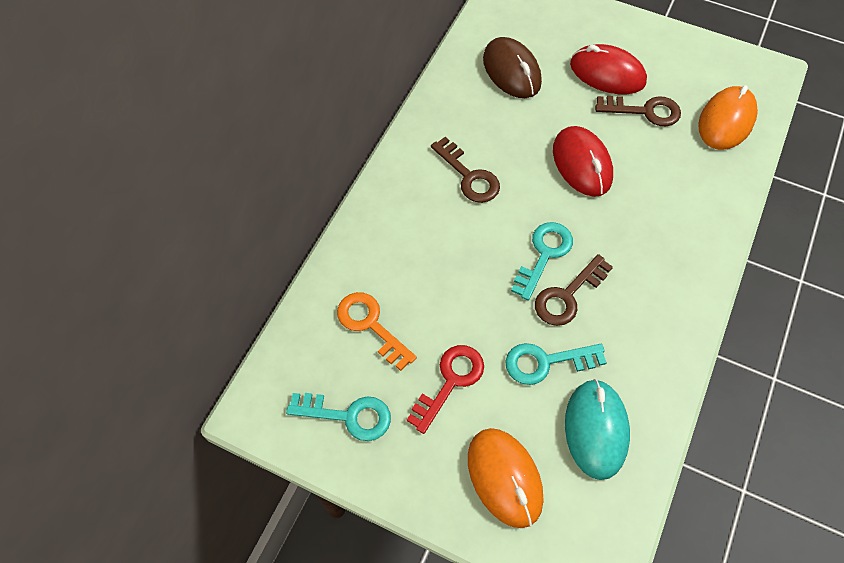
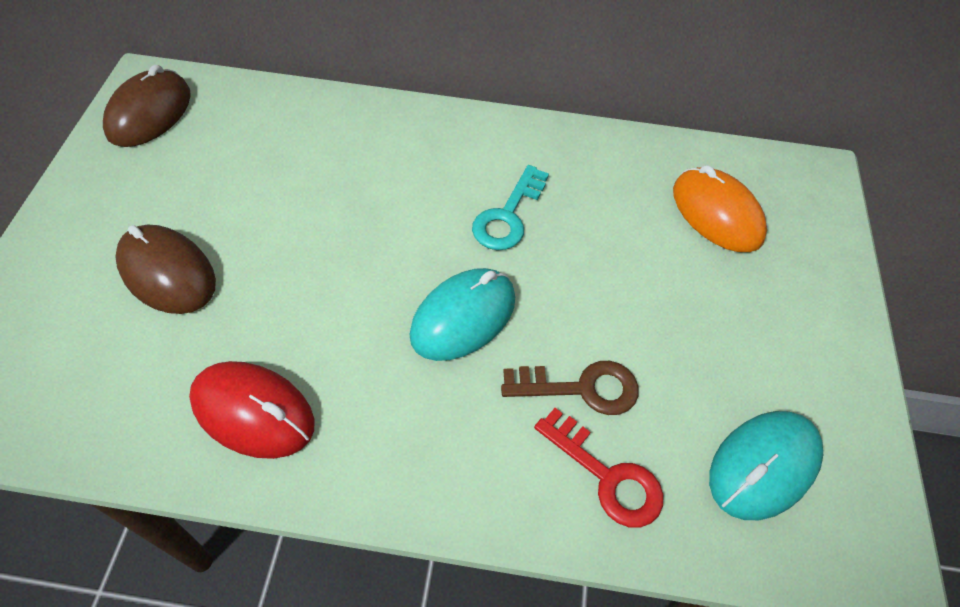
brown key: [431,137,500,203] [535,254,613,326] [595,96,681,126] = 3 -> [501,361,639,415] = 1
brown mouse: [483,37,542,98] = 1 -> [103,65,191,147] [115,225,216,314] = 2
orange key: [337,292,417,371] = 1 -> none = 0
orange mouse: [468,428,543,528] [698,85,758,150] = 2 -> [673,165,767,252] = 1
red mouse: [553,126,613,197] [570,44,647,94] = 2 -> [189,361,315,459] = 1
turquoise key: [286,393,391,441] [505,343,607,385] [511,222,573,301] = 3 -> [472,165,549,250] = 1
turquoise mouse: [565,379,630,480] = 1 -> [409,268,515,361] [709,411,823,520] = 2

